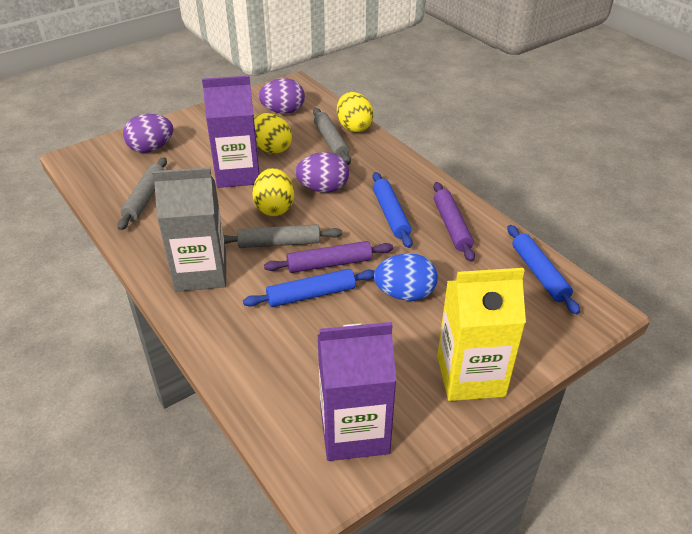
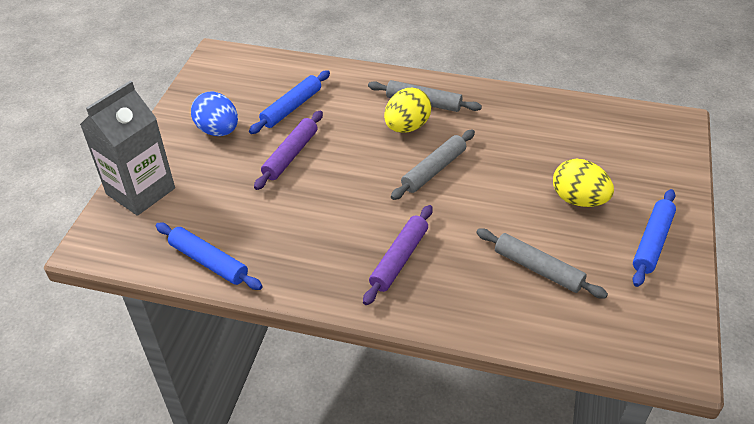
purple carton: [202,76,259,188] [318,322,396,461] = 2 -> none = 0
purple egg: [123,114,173,153] [258,78,305,114] [295,152,349,193] = 3 -> none = 0
yellow carton: [437,268,526,401] = 1 -> none = 0
yellow egg: [253,168,294,216] [254,113,292,154] [337,92,374,132] = 3 -> [384,88,431,133] [553,159,614,207] = 2

